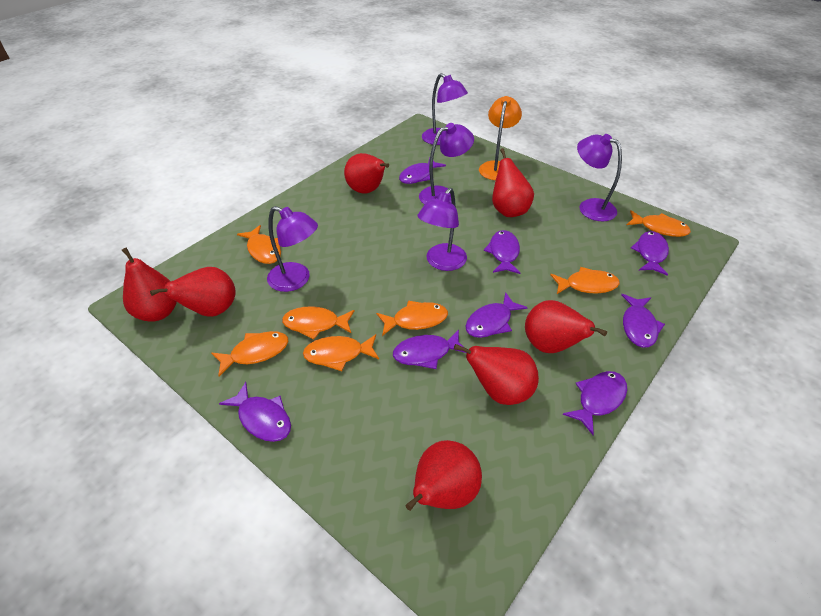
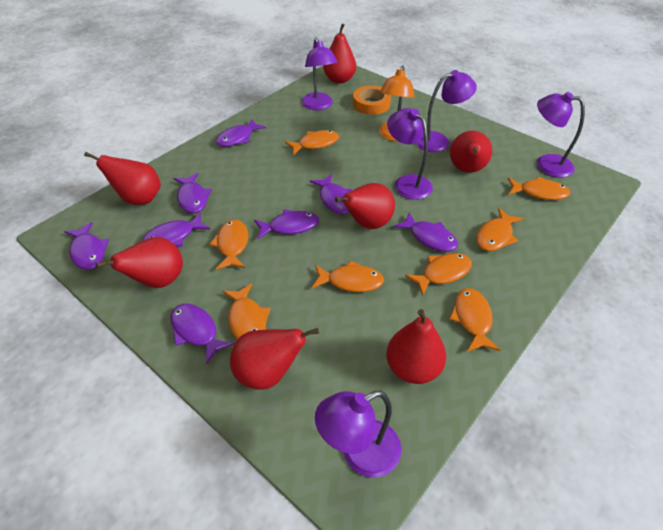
orange fish: [211,331,288,376] [237,225,281,264] [282,306,354,340] [303,334,379,371] [376,300,448,336] [550,267,620,294] [627,210,691,237] = 7 -> [209,219,248,270] [222,283,270,340] [285,130,339,155] [312,260,384,292] [405,253,472,296] [449,288,500,352] [476,208,523,251] [508,177,571,200] = 8
orange tape: none = 0 -> [353,85,391,115] = 1

